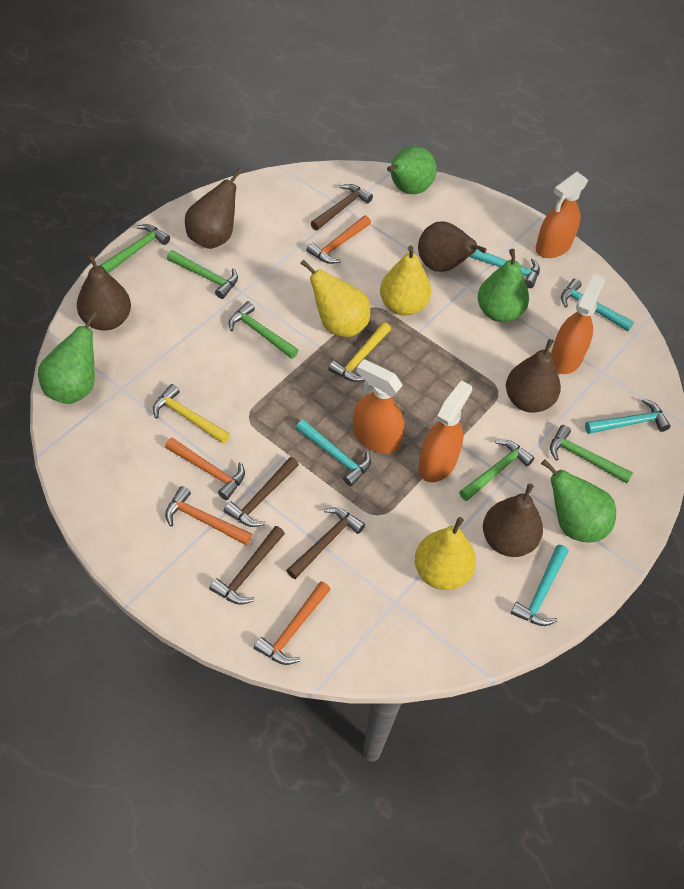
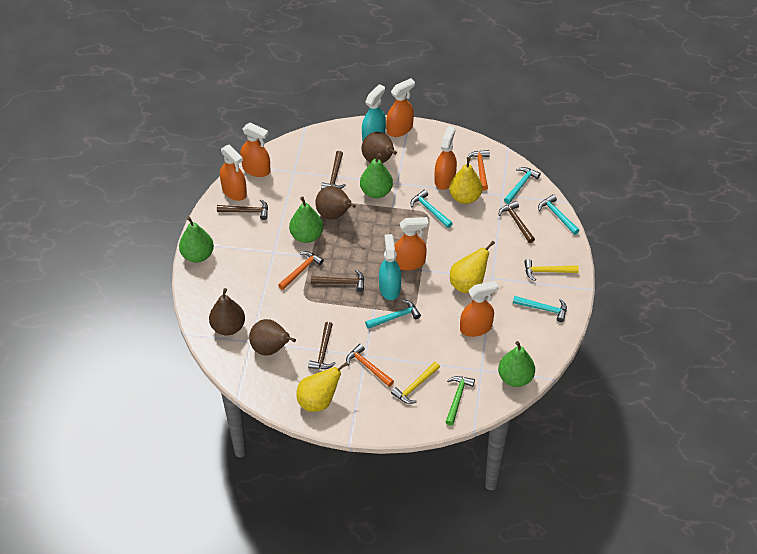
brown hammer: [209,526,285,605] [224,457,299,527] [286,507,365,579] [311,184,373,231] = 4 -> [217,199,268,220] [308,322,336,369] [311,270,364,292] [321,151,346,189] [498,201,535,243] = 5
brown pear: [77,255,131,330] [185,168,243,249] [418,222,487,272] [483,483,543,557] [506,339,561,413] = 5 -> [209,288,245,335] [249,319,296,355] [315,186,356,219] [361,132,397,163] = 4
green hammer: [99,224,170,273] [167,250,238,299] [228,301,299,359] [459,440,535,501] [550,425,633,483] = 5 -> [446,376,475,426] = 1
orange hammer: [165,438,245,500] [165,486,252,545] [254,581,331,665] [306,216,371,264] = 4 -> [278,251,324,290] [346,344,394,387] [466,150,490,191] = 3
orange spray bottle: [353,359,404,454] [418,380,472,482] [536,172,588,258] [551,274,605,374] = 4 -> [220,145,247,201] [240,122,271,177] [386,78,415,137] [395,217,428,270] [435,126,457,190] [460,281,498,337] = 6
turquoise spray bottle: none = 0 -> [362,84,386,141] [379,234,401,300] = 2

